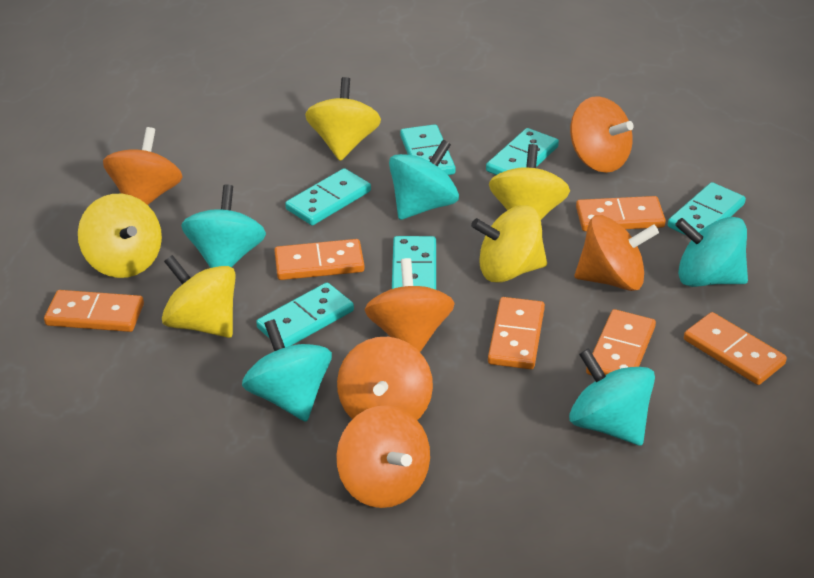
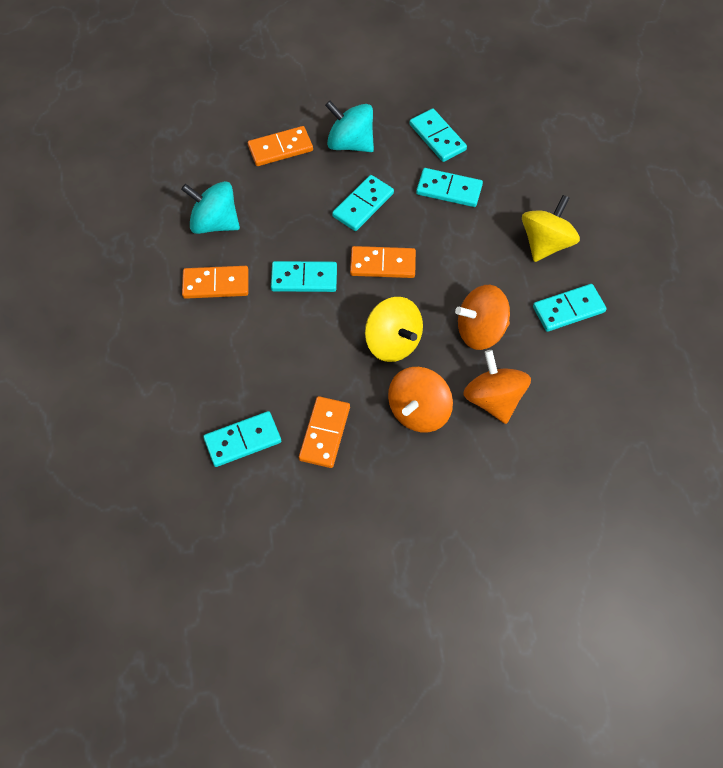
orange domino: [44,290,144,332] [274,239,365,280] [488,297,545,369] [576,196,666,231] [586,309,656,375] [684,312,787,385] = 6 -> [182,266,249,299] [248,126,313,166] [299,396,350,468] [350,246,416,278] = 4
orange spinning top: [103,127,183,205] [336,405,430,508] [337,337,433,420] [364,258,455,352] [570,96,634,173] [575,215,659,291] = 6 -> [388,367,453,432] [455,285,510,350] [463,350,531,424] = 3
turquoise spinning top: [181,185,266,268] [242,319,332,422] [389,140,459,220] [569,348,655,446] [675,217,748,287] = 5 -> [181,181,240,234] [325,101,374,152] = 2
yellow spinning top: [78,194,162,278] [162,255,236,338] [305,77,381,161] [471,205,547,283] [489,144,570,219] = 5 -> [365,297,423,362] [522,195,580,262] = 2

